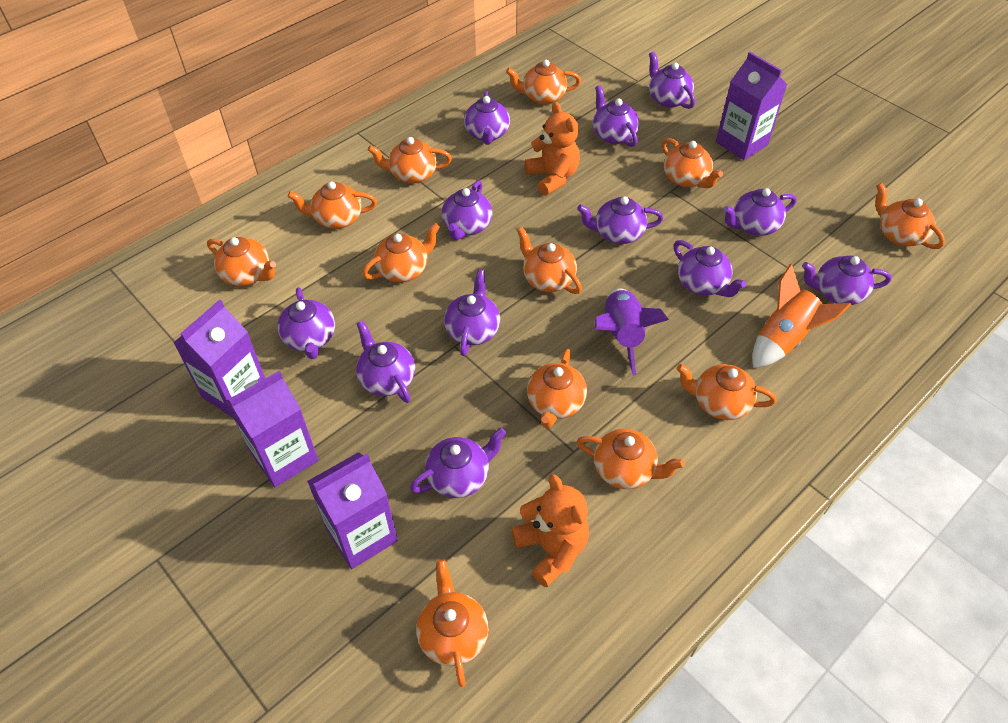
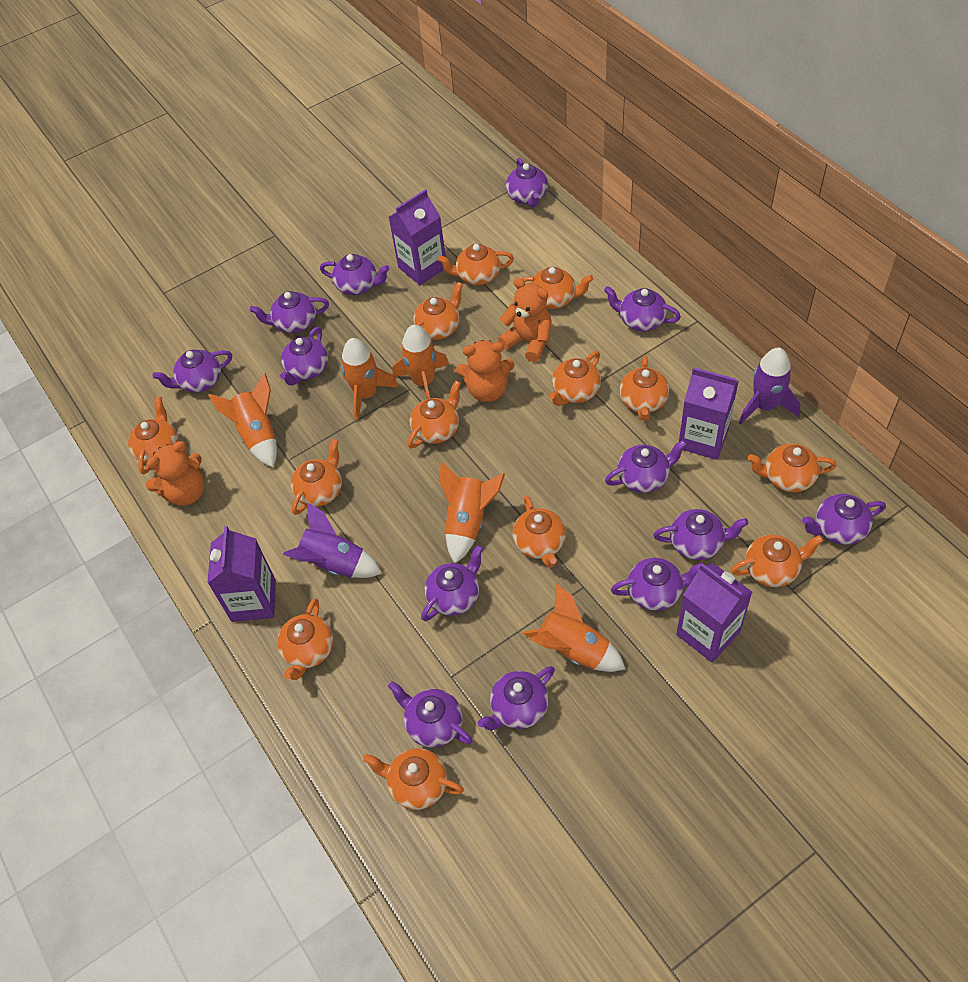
orange rocket: [752,264,851,368] = 1 -> [208,373,277,467] [341,338,398,421] [393,325,449,399] [439,462,505,563] [522,584,625,672] = 5
orange teapot: [207,237,276,286] [288,181,377,229] [362,223,440,282] [368,137,452,183] [416,560,488,687] [506,60,581,105] [517,227,582,294] [527,349,587,428] [577,429,685,489] [662,138,723,188] [677,364,776,420] [875,183,945,249] = 12 -> [128,397,178,474] [277,598,333,680] [291,439,342,515] [363,748,464,810] [407,380,461,448] [413,282,463,340] [437,244,514,285] [512,496,566,567] [517,267,593,309] [549,351,601,406] [619,356,669,421] [731,535,824,587] [748,444,837,492] = 13
orange teddy bear: [511,474,589,587] [525,102,580,196] = 2 -> [146,441,204,506] [456,340,515,402] [498,278,552,362] = 3
purple rocket: [595,288,669,375] = 1 -> [283,502,382,578] [739,348,801,424] = 2
purple teapot: [277,287,335,359] [356,320,415,403] [410,428,506,498] [442,180,492,240] [444,269,500,356] [464,91,510,145] [577,196,663,244] [593,85,639,147] [649,51,695,109] [673,240,746,297] [723,188,797,236] [802,256,892,305] = 12 -> [152,350,232,393] [250,291,329,333] [280,327,328,386] [320,254,389,295] [388,681,473,748] [421,545,483,621] [478,666,555,730] [506,158,548,207] [604,286,681,331] [605,440,687,493] [611,558,704,611] [653,509,748,560] [802,494,886,545] = 13

